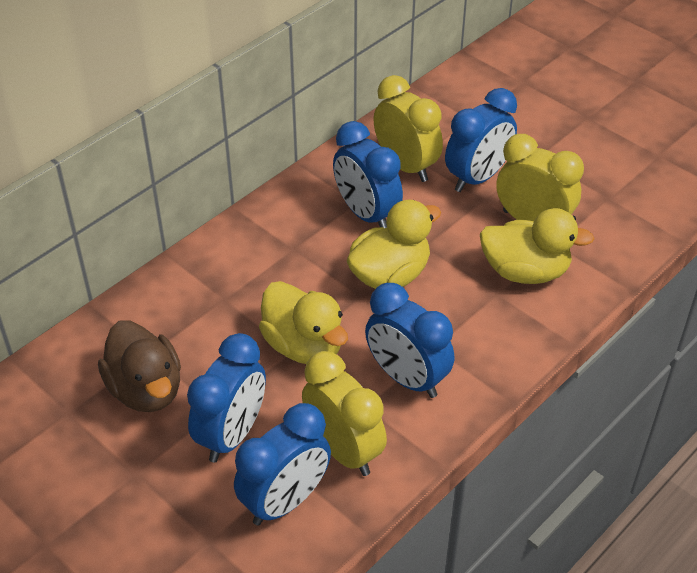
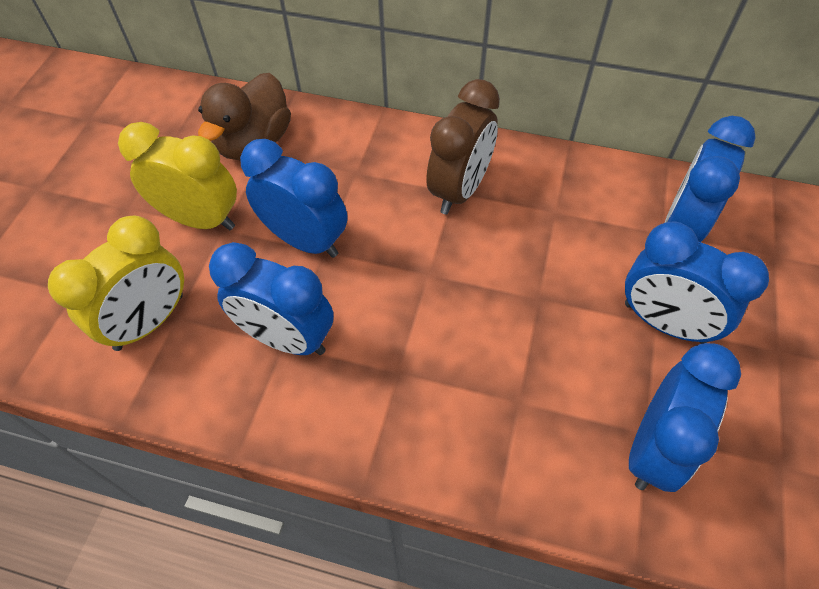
brown clock: none = 0 -> [426,79,500,215] = 1
yellow clock: [302,351,387,476] [374,75,443,182] [496,134,584,221] = 3 -> [48,216,184,351] [118,122,237,230] = 2
yellow duck: [259,281,348,364] [347,200,441,289] [480,208,595,284] = 3 -> none = 0

